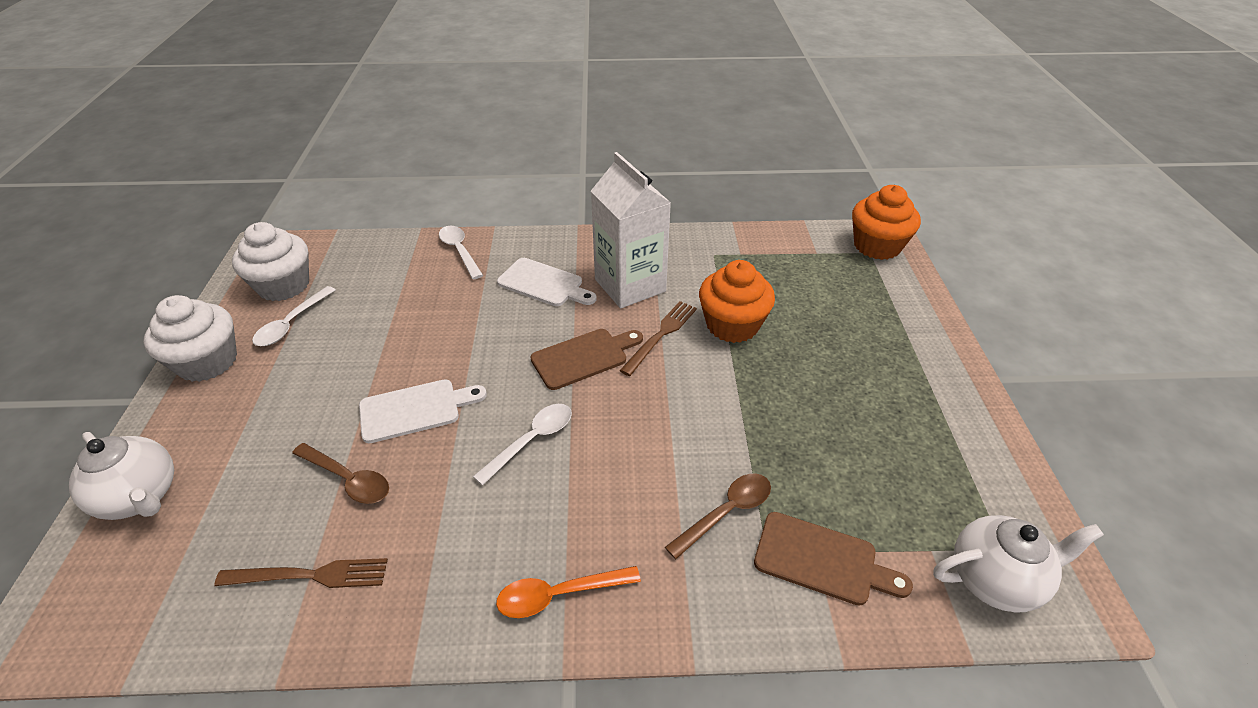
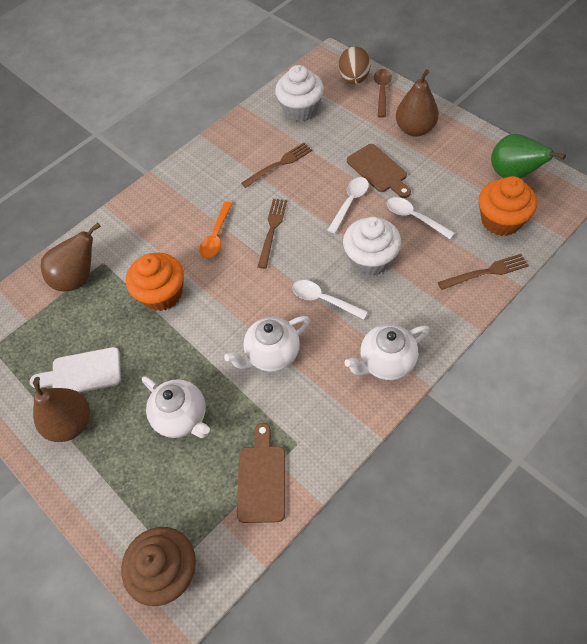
brown cupcake: none = 0 -> [121,527,196,606] = 1
brown egg: none = 0 -> [339,46,370,84] = 1
brown fork: [214,558,388,588] [620,301,697,376] = 2 -> [241,143,312,188] [258,199,287,269] [438,254,529,290] = 3
brown pear: none = 0 -> [33,380,90,442] [41,222,101,292] [396,69,439,137] = 3
brown spoon: [292,443,389,504] [665,474,771,559] = 2 -> [374,69,392,118] = 1
green pear: none = 0 -> [491,134,566,178] = 1
white carton: [591,152,671,308] = 1 -> none = 0
white cutting board: [359,379,487,443] [497,258,597,306] = 2 -> [30,347,121,392] = 1
white teapot: [69,432,174,520] [933,515,1104,613] = 2 -> [142,376,210,438] [224,316,310,372] [344,324,430,380] = 3

